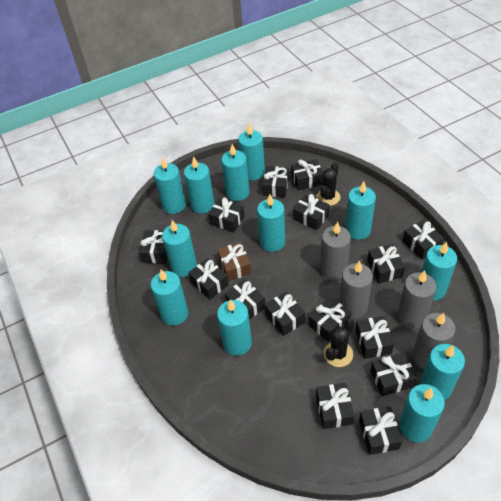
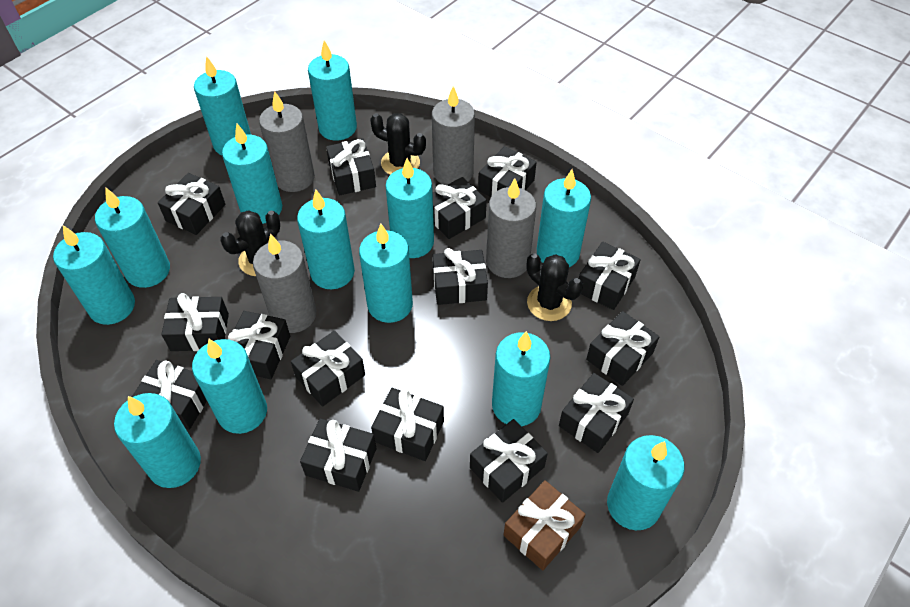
black cactus: [316,163,340,206] [324,319,354,367] = 2 -> [221,210,280,276] [370,113,426,175] [526,253,583,321] = 3
turquoise candle: [150,269,188,325] [154,157,186,214] [162,220,197,277] [184,156,215,214] [217,299,252,356] [221,144,250,201] [238,123,265,180] [257,194,285,252] [345,181,376,240] [399,384,445,442] [420,344,465,400] [421,242,457,301] = 12 -> [53,225,135,325] [95,188,170,288] [114,393,201,488] [192,339,267,434] [194,56,251,155] [222,124,282,224] [297,189,355,289] [308,40,357,141] [359,224,413,323] [385,158,434,258] [492,331,550,427] [537,169,591,267] [607,435,684,530] = 13

